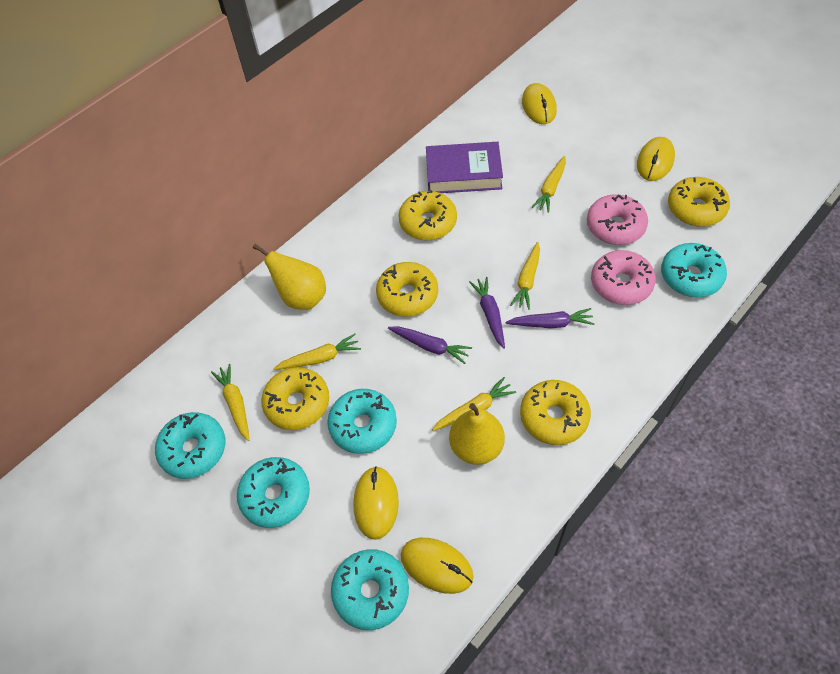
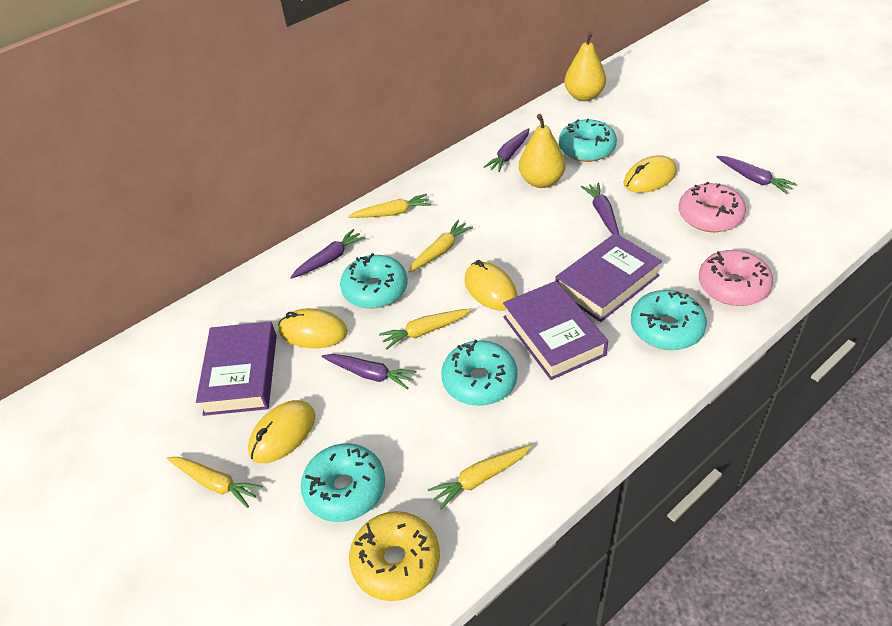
purple book: [426,142,503,193] = 1 -> [196,321,277,416] [503,281,608,380] [555,233,662,322] = 3
purple carrot: [388,326,472,364] [469,277,505,349] [505,308,594,328] = 3 -> [290,229,365,279] [322,354,417,389] [484,128,529,172] [581,183,620,236] [717,156,797,194] = 5
yellow donut: [261,367,329,430] [376,262,438,317] [398,190,457,240] [520,380,591,445] [668,177,730,226] = 5 -> [349,511,440,601] = 1

